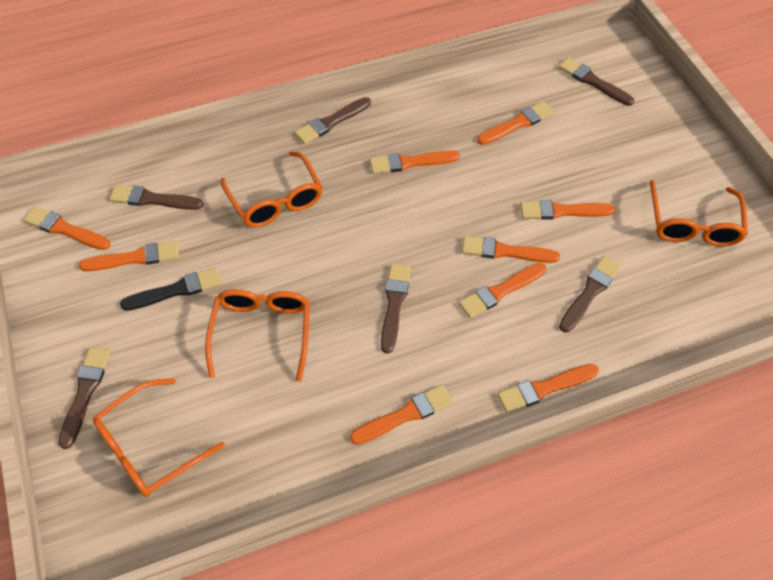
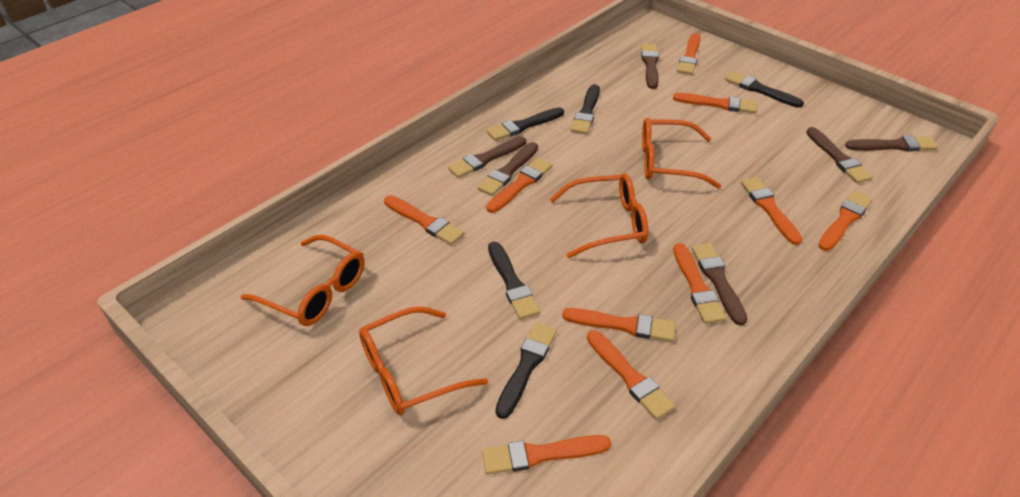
black brush: [120,267,222,311] = 1 -> [487,107,564,141] [488,242,540,320] [495,322,557,419] [571,84,600,134] [725,71,804,108] = 5
orange brush: [24,206,110,250] [79,241,179,271] [350,384,453,445] [369,150,460,174] [458,263,546,318] [462,236,560,263] [477,101,554,145] [497,364,599,413] [520,200,615,220] = 9 -> [384,195,464,245] [482,435,611,475] [486,157,553,213] [562,308,676,342] [587,330,675,420] [673,93,758,114] [673,243,726,324] [677,33,700,75] [741,177,802,245] [818,191,873,251] = 10

